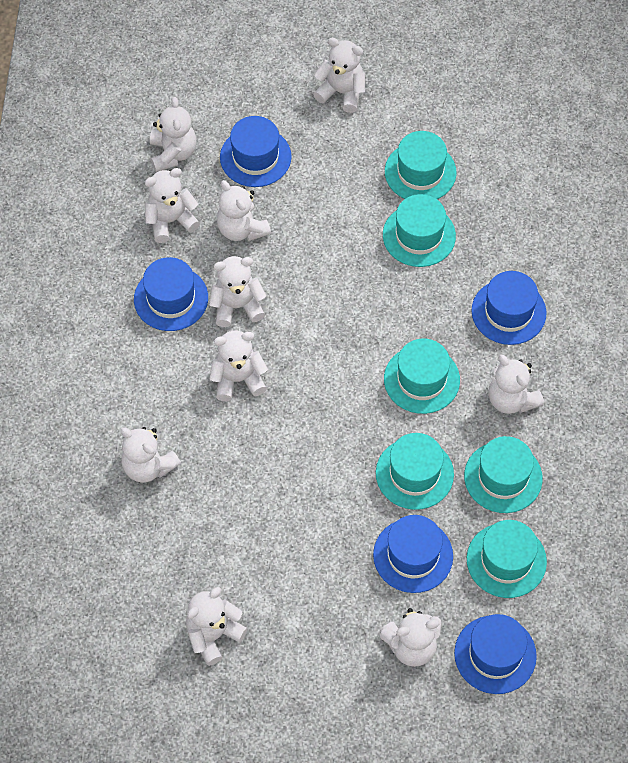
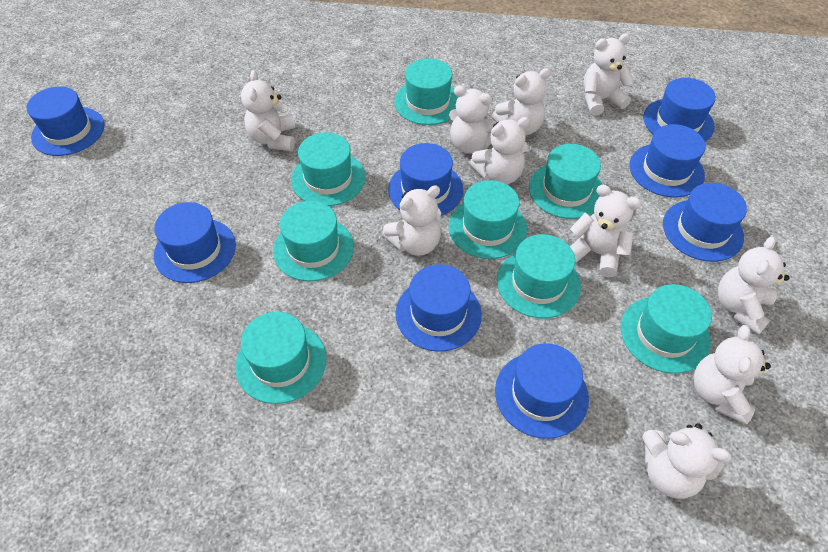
blue hat: [134,257,208,331] [220,116,292,187] [373,515,453,593] [454,614,537,694] [472,271,546,345] = 5 -> [27,87,104,156] [154,202,236,283] [388,143,463,216] [395,264,482,352] [495,343,589,439] [630,124,706,197] [643,78,716,142] [663,183,747,262] = 8
turquoise hat: [376,433,454,510] [383,194,456,267] [384,339,460,414] [385,131,457,199] [464,436,543,513] [467,520,547,598] = 6 -> [235,312,326,404] [273,201,354,281] [291,132,365,206] [394,58,458,125] [449,180,527,259] [497,234,581,318] [529,144,603,219] [621,284,712,374] = 8

